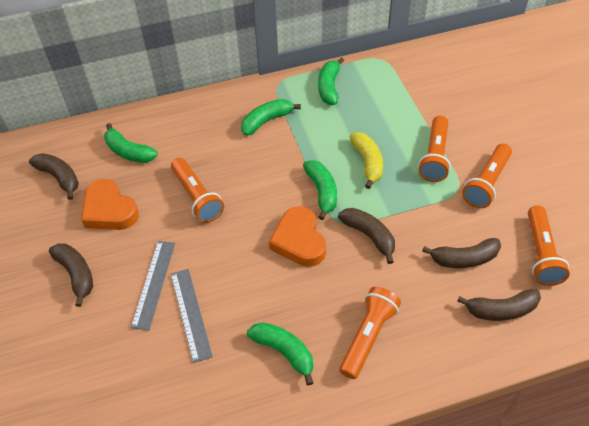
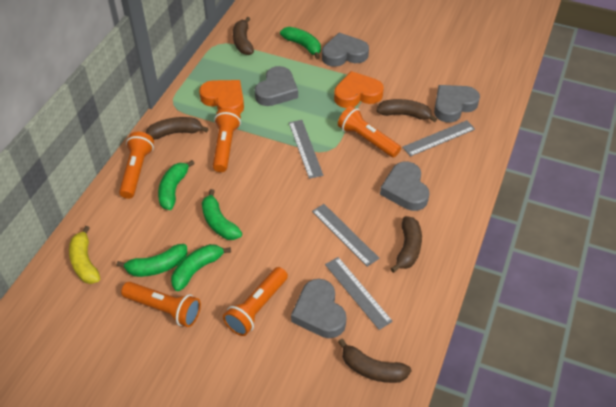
grey heart: none = 0 -> [255,66,298,106] [291,279,347,338] [322,33,369,67] [380,162,429,211] [434,85,480,123] = 5
grey ruler: [131,241,175,330] [171,269,213,363] = 2 -> [289,120,323,179] [312,204,380,267] [325,257,393,330] [402,120,475,157] = 4

